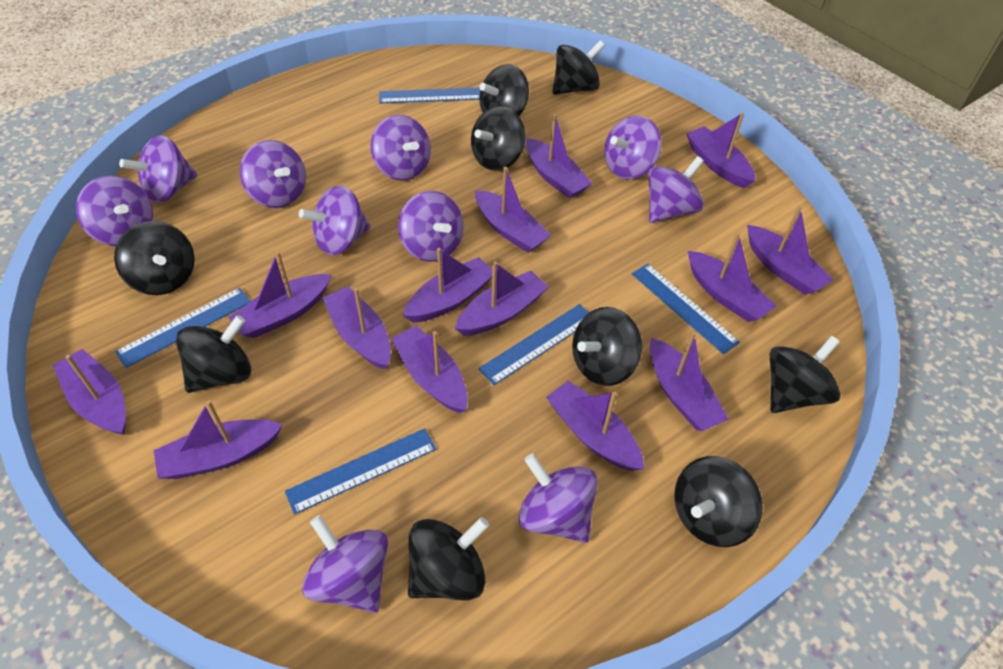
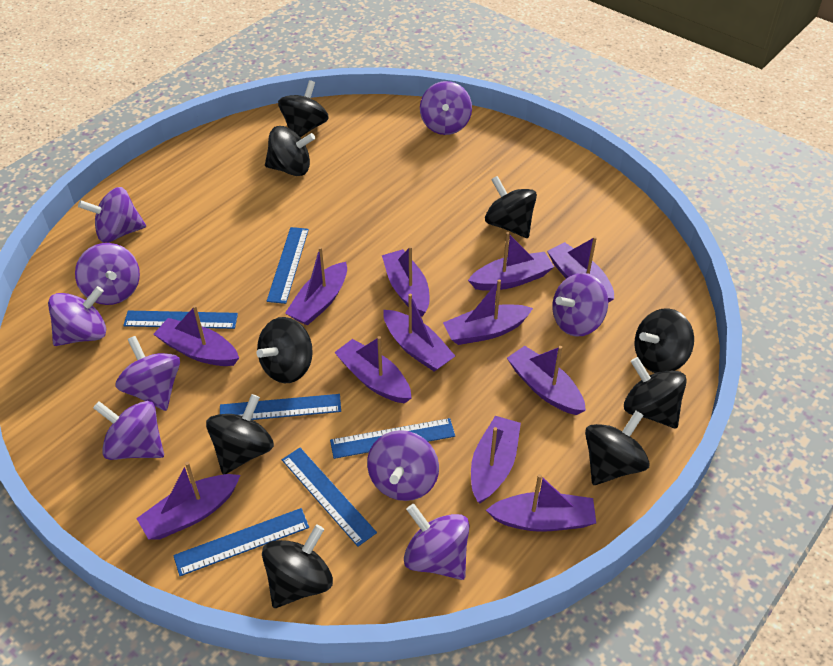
blue ruler: [115,288,251,368] [285,428,436,515] [379,88,480,103] [478,304,589,385] [632,264,740,354] = 5 -> [123,311,238,329] [173,508,309,576] [220,394,341,420] [267,227,309,304] [282,448,377,547] [330,418,455,459] = 6
purple boat: [53,349,126,435] [154,400,283,479] [228,251,331,338] [323,286,391,370] [391,325,468,413] [403,248,492,322] [455,261,548,336] [475,167,551,253] [526,114,592,199] [546,381,644,471] [649,332,729,431] [686,112,755,188] [688,232,776,322] [747,206,833,295] = 14 -> [136,462,240,540] [153,305,239,366] [285,247,347,326] [334,336,411,403] [382,246,430,317] [383,294,455,372] [443,279,533,345] [468,232,554,291] [471,416,521,503] [486,474,596,532] [507,346,586,415] [547,236,614,303] = 12
purple spinning top: [76,175,153,246] [119,135,197,203] [240,140,306,208] [299,185,371,255] [302,515,388,613] [370,115,431,181] [398,191,464,262] [518,453,598,543] [604,115,662,179] [648,156,704,223] = 10 -> [48,286,106,346] [75,243,140,305] [78,187,146,243] [93,401,164,460] [115,336,180,411] [367,430,439,501] [404,504,470,580] [420,81,472,135] [552,273,608,337] = 9

